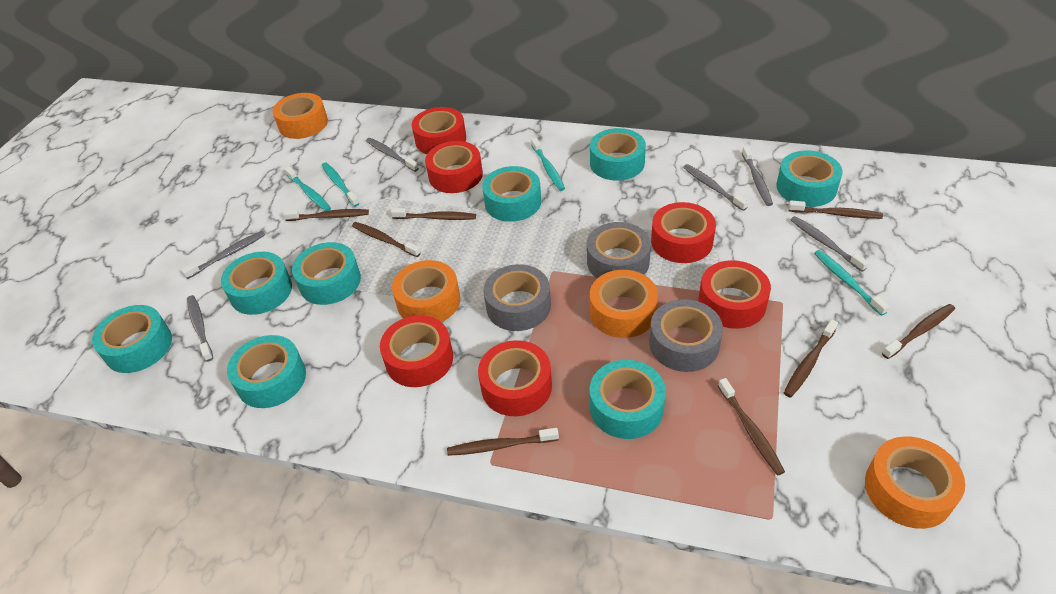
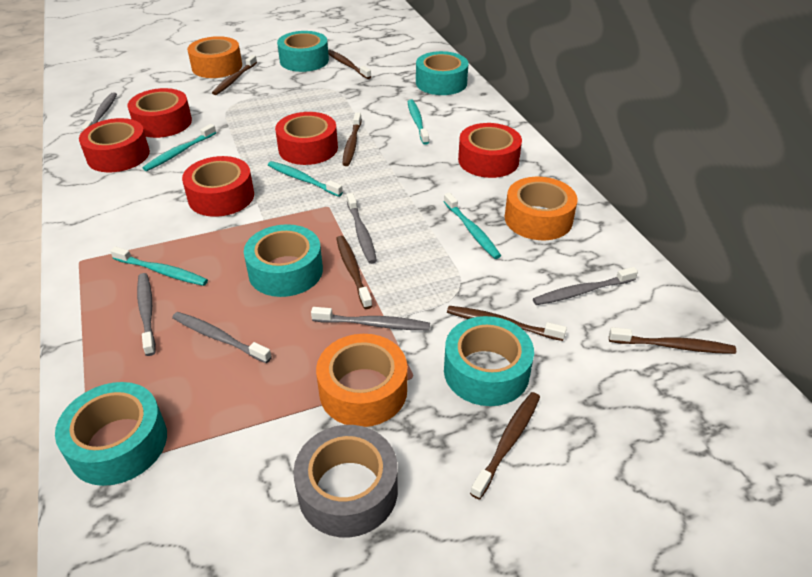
brown toothbrush: [283,209,369,221] [352,222,421,257] [391,208,476,220] [447,428,559,456] [718,378,785,475] [784,319,838,398] [789,200,883,219] [882,304,955,359] = 8 -> [212,55,257,95] [328,50,371,79] [336,236,372,309] [342,113,362,166] [447,306,567,341] [470,392,540,500] [609,327,736,354] = 7
grey tape: [483,264,551,331] [587,222,651,278] [649,299,723,372] = 3 -> [293,425,398,537] = 1
orange tape: [272,93,328,139] [392,260,460,322] [590,270,658,338] [865,436,965,529] = 4 -> [187,36,242,78] [316,334,407,427] [505,177,578,240] = 3
red tape: [380,315,453,387] [412,107,466,154] [425,141,483,193] [478,340,552,416] [651,202,716,263] [699,260,771,329] = 6 -> [79,118,150,172] [127,88,192,138] [182,156,254,217] [275,112,338,165] [458,123,522,178] = 5
turquoise tape: [92,305,172,373] [221,252,292,315] [227,335,306,408] [292,242,361,305] [482,166,541,222] [590,128,646,181] [590,360,666,439] [776,151,843,207] = 8 -> [55,382,167,486] [244,224,323,297] [277,31,329,72] [416,51,469,95] [444,316,534,406] = 5
turquoise toothbrush: [285,167,331,211] [322,162,359,207] [531,138,565,191] [814,250,889,316] = 4 -> [110,246,208,286] [143,124,216,171] [268,161,343,197] [407,99,429,145] [444,193,501,259] = 5

